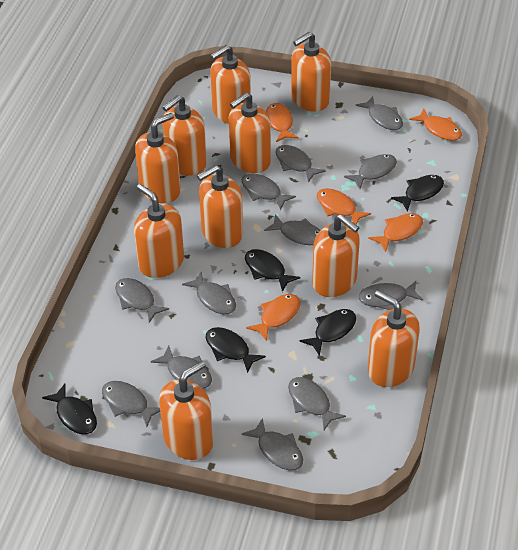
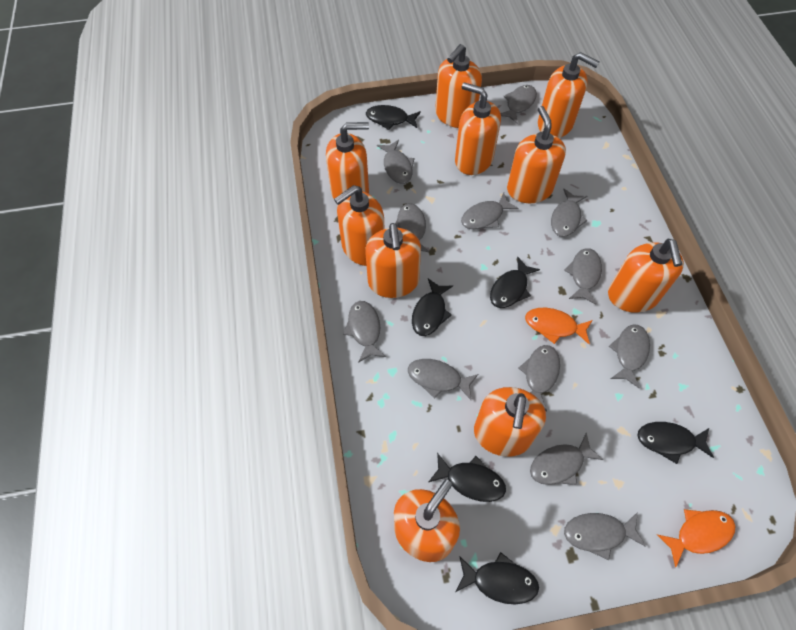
black fish: [42,384,97,434] [206,327,266,373] [245,249,300,292] [300,309,356,356] [391,175,444,212] = 5 -> [366,105,421,130] [412,278,453,336] [429,453,506,502] [456,552,539,605] [490,257,540,308] [637,422,714,464] = 6
orange fish: [246,294,301,342] [266,103,299,142] [317,188,371,225] [368,213,423,252] [409,109,462,141] = 5 -> [525,308,593,344] [657,509,735,567] = 2

